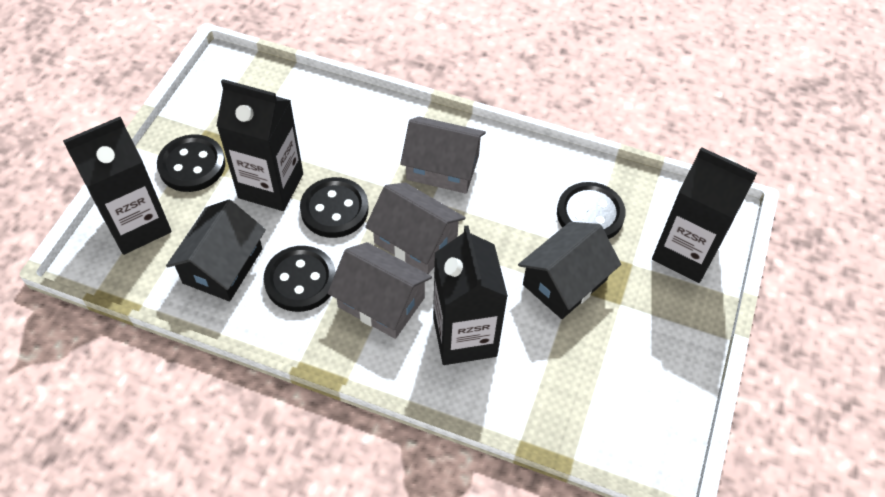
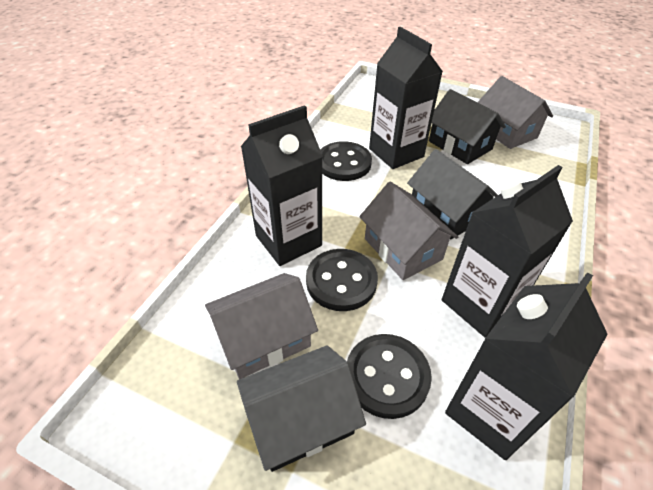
black button: [157,134,225,192] [264,246,336,312] [300,177,369,238] [557,182,626,239] = 4 -> [306,249,378,311] [320,141,372,181] [347,334,432,419] = 3
black house: [166,200,266,301] [518,222,621,319] = 2 -> [237,345,366,472] [407,149,498,239] [429,89,506,164] = 3

